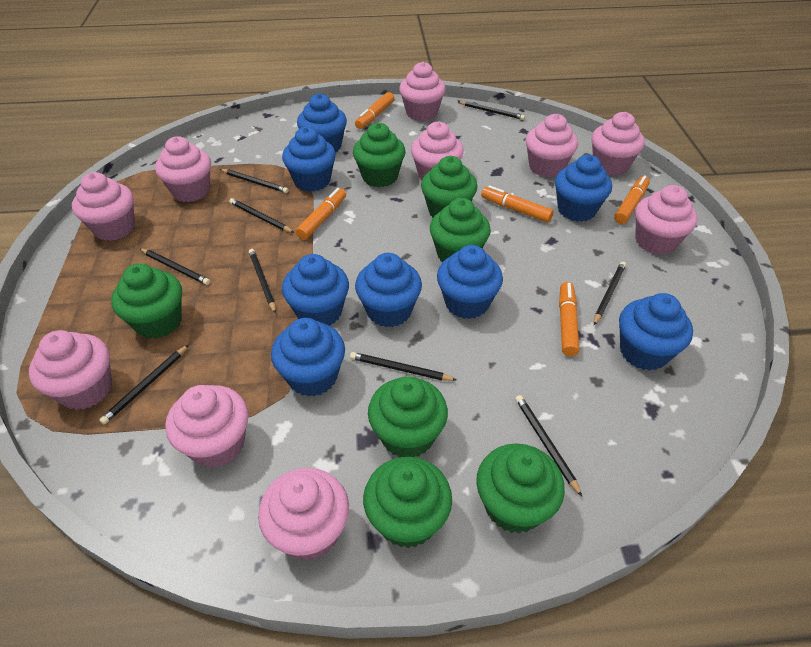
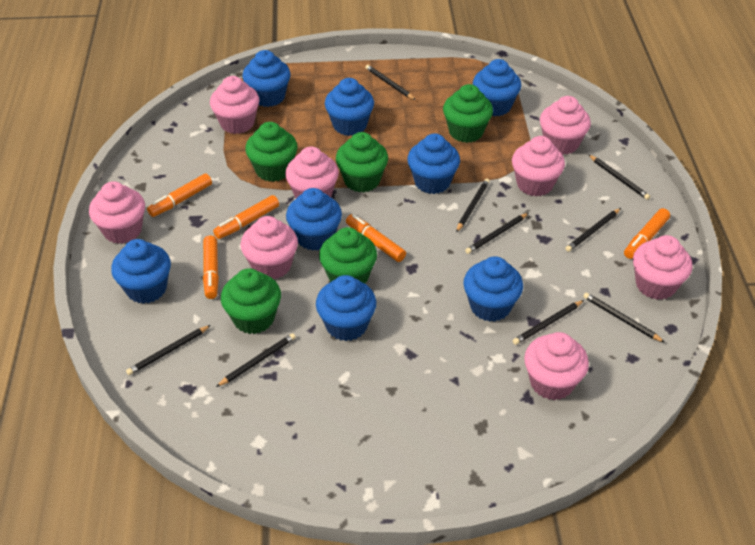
green cupcake: [111,263,182,339] [353,123,406,187] [363,457,452,548] [368,376,448,457] [421,156,477,218] [430,198,491,262] [476,443,565,533] = 7 -> [221,268,281,334] [245,122,297,182] [319,227,377,283] [336,132,388,192] [443,84,493,143] = 5
pink cupcake: [29,330,112,410] [72,172,135,241] [155,136,211,202] [165,385,248,468] [258,468,349,561] [399,62,446,121] [411,122,464,180] [526,114,578,177] [591,112,645,175] [635,185,698,255] = 10 -> [89,181,145,244] [210,76,259,134] [240,216,298,279] [285,147,339,198] [512,136,565,197] [524,332,589,400] [540,96,591,155] [633,235,693,300] = 8

